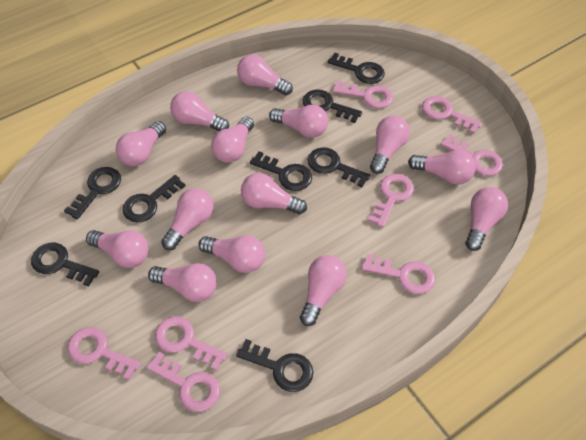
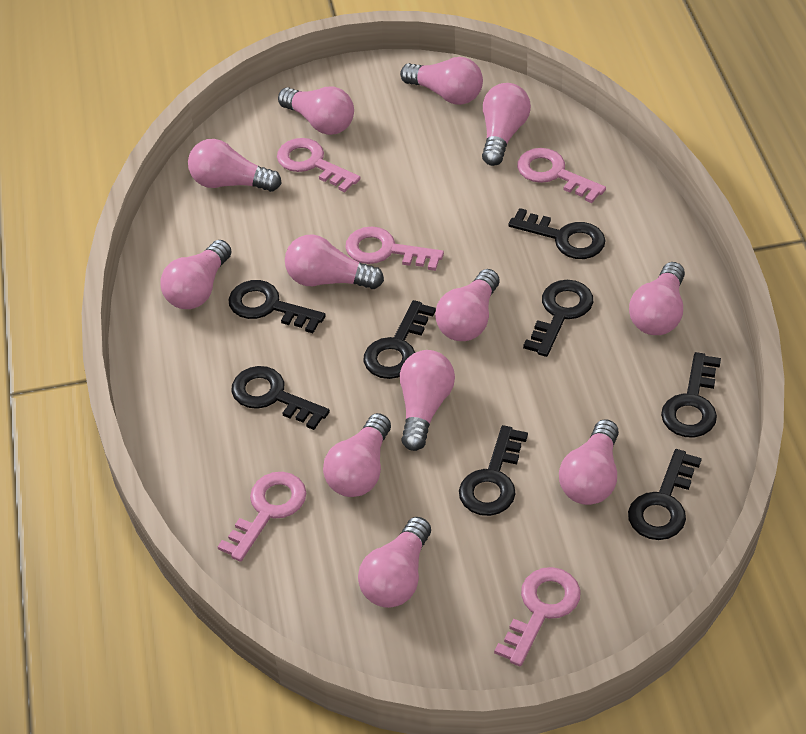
pink key: [67,327,141,380] [146,352,220,412] [155,316,228,371] [333,80,393,109] [362,254,435,294] [368,174,414,228] [422,96,482,134] [440,134,503,176] = 8 -> [218,472,306,562] [277,138,361,192] [345,226,444,271] [494,567,581,666] [517,148,606,203] = 5
pink light bulb: [86,230,149,268] [116,121,166,166] [148,263,217,302] [161,188,213,250] [170,91,229,131] [199,235,265,273] [211,117,254,163] [237,54,293,95] [241,173,307,214] [269,105,328,138] [300,255,347,326] [370,116,410,174] [408,150,476,185] [465,187,508,251] = 14 -> [160,240,232,309] [188,139,282,192] [278,87,354,135] [285,235,384,289] [323,413,391,497] [358,517,431,608] [400,57,483,105] [400,350,455,451] [435,269,500,341] [482,83,531,166] [559,419,619,505] [629,262,685,335] = 12

